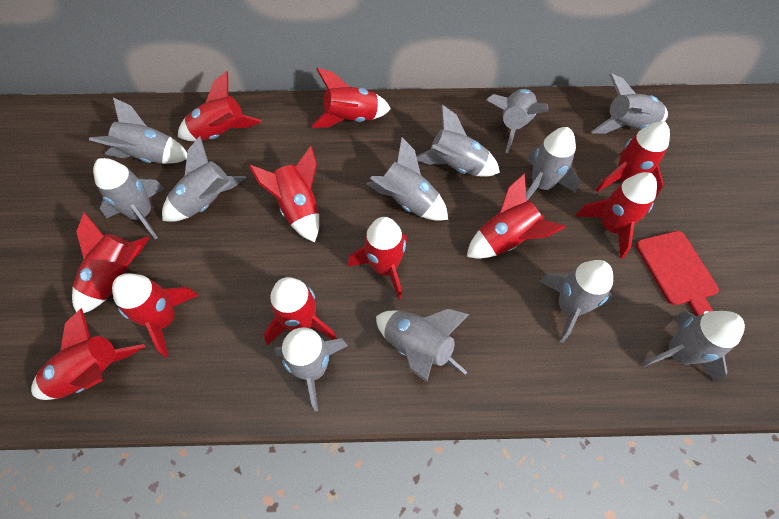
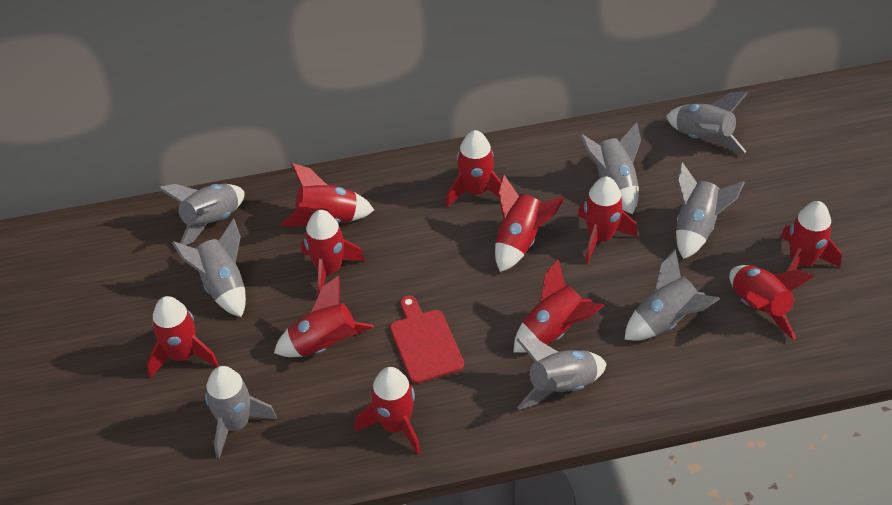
grey rocket: [89,98,187,164] [93,158,165,239] [162,136,246,222] [274,328,348,411] [367,137,448,221] [376,309,469,382] [416,105,500,177] [487,89,548,153] [526,127,579,200] [539,260,613,343] [591,73,668,134] [641,311,745,383] = 12 -> [158,184,245,246] [172,219,246,317] [205,366,277,459] [516,338,607,410] [580,122,641,215] [624,249,720,341] [666,92,748,153] [676,162,745,259] = 8

